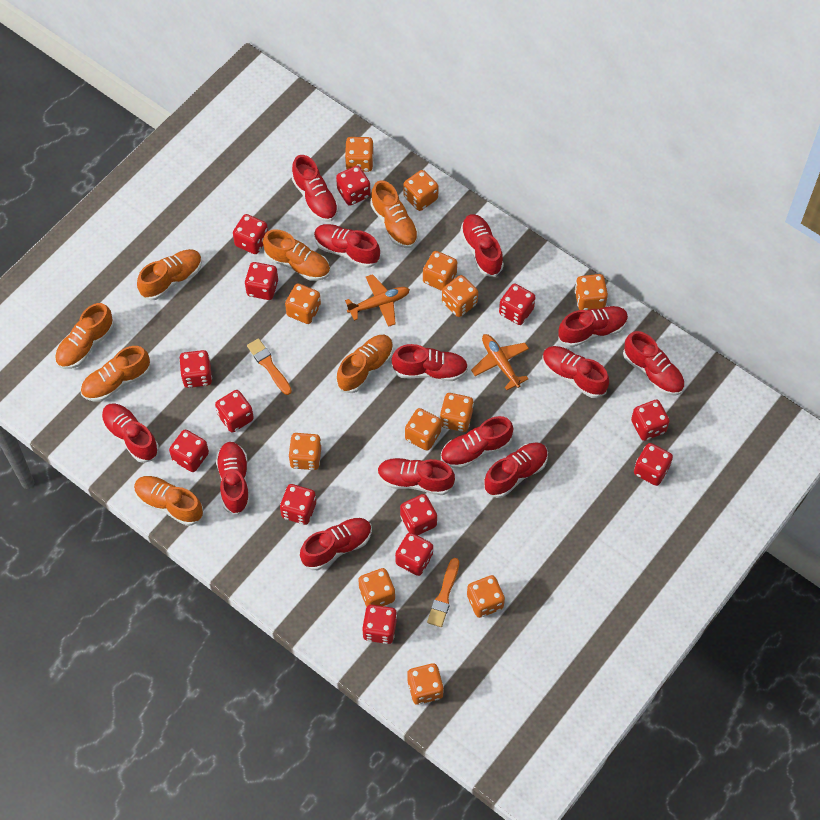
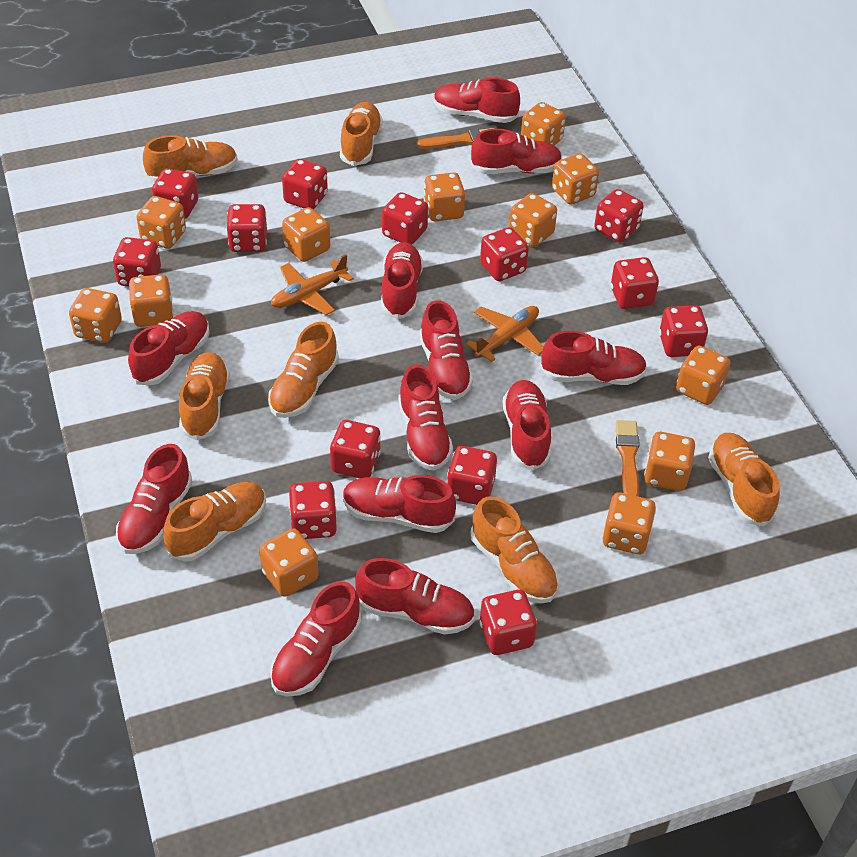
red shoe: [101,403,159,463] [216,442,250,515] [292,155,339,222] [300,518,372,570] [314,224,380,268] [377,458,455,495] [392,344,468,381] [441,416,513,469] [460,214,504,277] [484,442,548,498] [543,346,609,398] [558,306,628,347] [623,331,685,396] = 13 -> [116,444,193,554] [128,311,209,385] [270,581,361,697] [343,475,456,533] [355,558,475,635] [381,242,423,319] [398,364,453,471] [419,300,473,400] [434,78,520,123] [471,129,562,174] [503,380,551,470] [540,331,647,385] = 12

